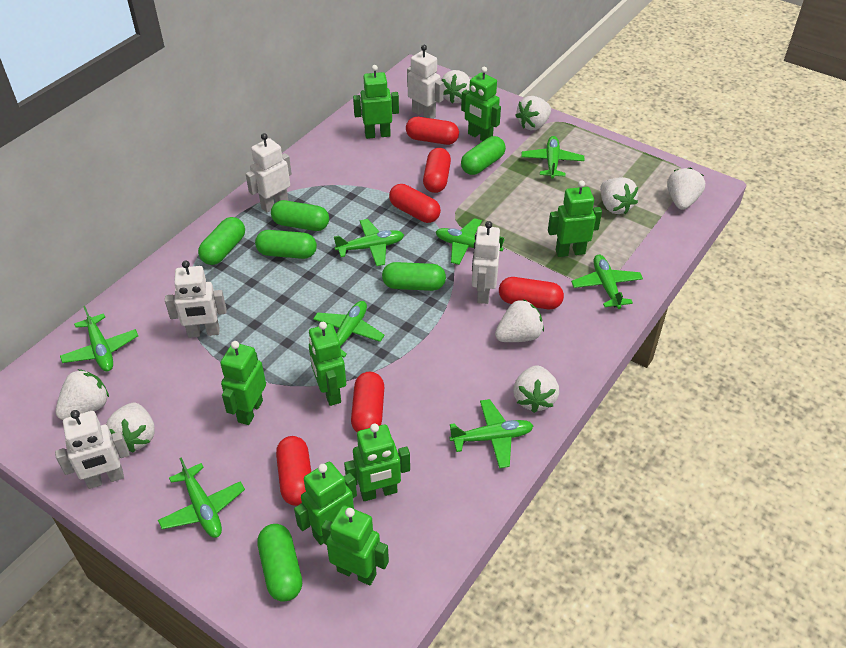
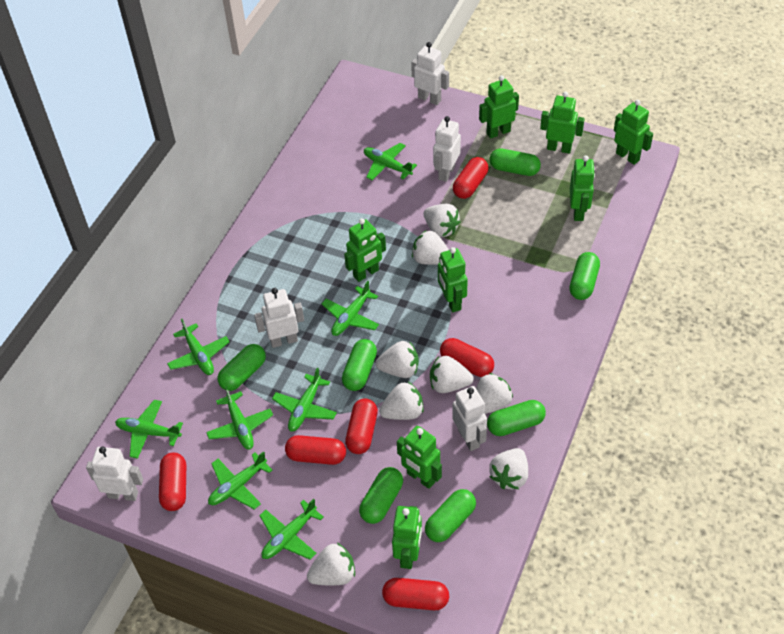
green capsule: [198,217,245,265] [255,230,317,259] [257,524,302,602] [271,200,329,231] [382,262,446,291] [461,136,506,175] = 6 -> [218,344,266,391] [342,339,377,391] [359,467,403,524] [425,489,476,542] [487,400,546,436] [490,148,541,176] [569,252,600,300] = 7

